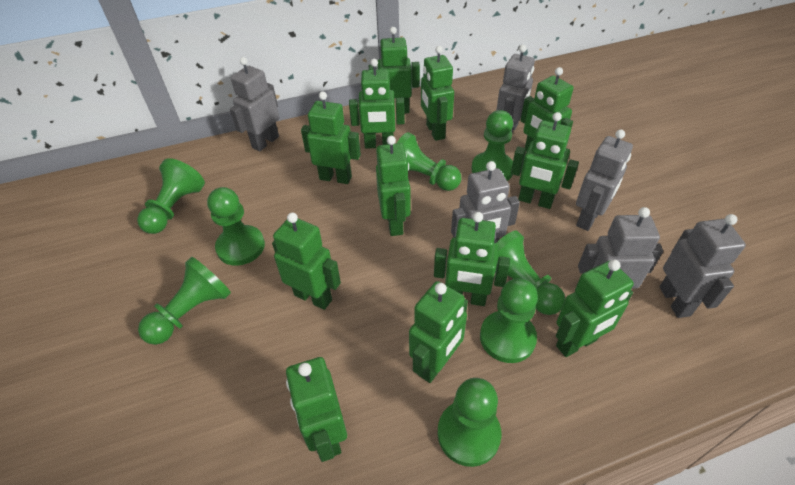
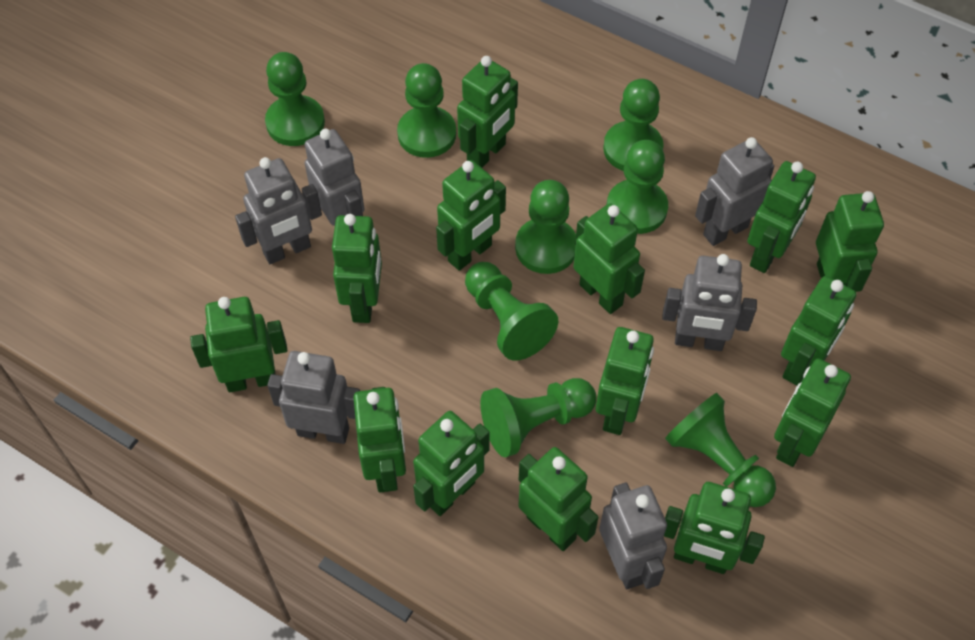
green robot: [272,213,341,310] [286,357,347,462] [301,91,361,184] [349,59,405,148] [369,27,420,114] [376,136,411,236] [409,281,468,383] [421,46,454,141] [434,212,510,306] [511,112,579,209] [520,67,573,151] [556,259,634,357] = 12 -> [190,297,287,392] [332,214,382,323] [353,387,406,493] [413,411,490,516] [436,160,506,271] [457,56,518,168] [518,447,598,551] [573,203,645,314] [596,327,654,435] [664,482,765,574] [747,161,816,273] [774,359,851,467] [781,276,856,386] [816,191,884,292] = 14

